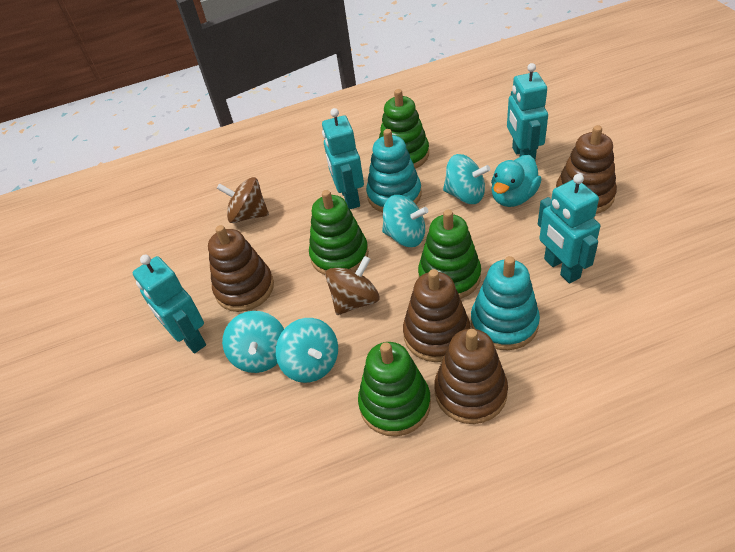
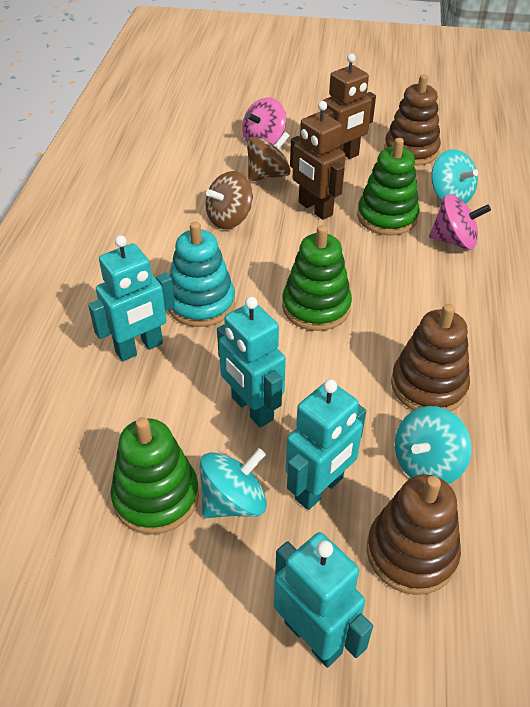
brown robot: none = 0 -> [290,101,346,220] [323,53,376,159] = 2
brown stacking toy: [208,225,274,312] [403,269,471,362] [434,329,508,424] [556,125,617,214] = 4 -> [367,474,461,595] [384,74,441,166] [391,304,470,412] = 3
green stacking toy: [309,190,369,275] [358,342,431,437] [379,89,429,169] [418,210,481,299] = 4 -> [111,417,199,534] [282,225,352,331] [357,138,420,235] = 3
pink spinning top: none = 0 -> [242,97,286,145] [429,194,491,250] = 2
turquoise duck: [491,155,542,207] = 1 -> none = 0
turquoise spinning top: [222,311,284,373] [276,318,338,383] [382,195,428,247] [443,154,490,204] = 4 -> [199,448,267,518] [395,406,472,484] [431,149,478,204] = 3
turquoise stacking toy: [366,129,421,212] [471,256,540,350] = 2 -> [168,222,235,327] = 1

